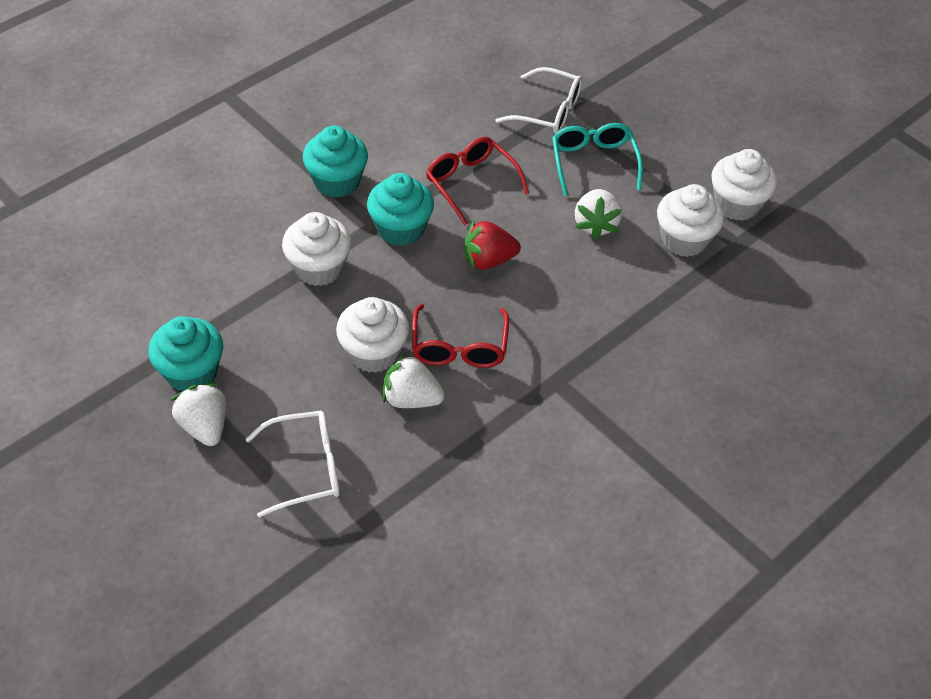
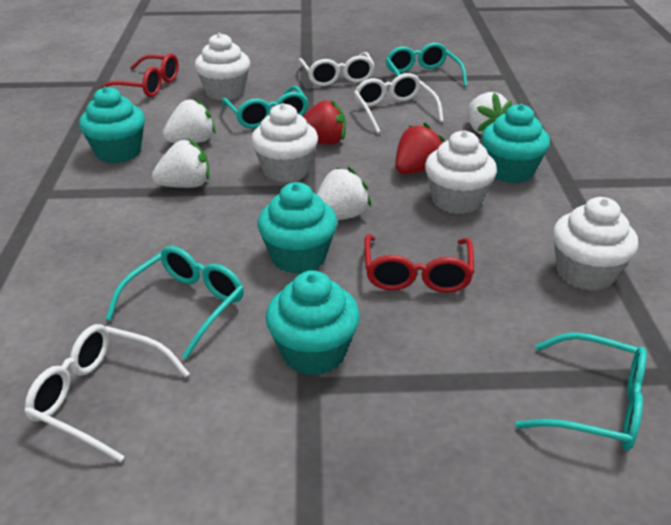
red strawberry: [465,220,521,270] = 1 -> [303,100,346,145] [395,123,444,174] = 2
turquoise cupcake: [149,316,223,391] [303,125,368,198] [367,173,434,246] = 3 -> [79,87,145,163] [257,182,337,274] [266,270,360,376] [482,104,550,184] = 4
turquoise glasses: [552,123,643,196] = 1 -> [105,246,244,359] [222,86,309,128] [386,43,467,87] [515,332,647,451] = 4
white glasses: [246,411,340,518] [495,67,582,134] = 2 -> [24,324,190,462] [298,52,375,86] [354,73,444,133] = 3
white strawberry: [170,383,226,446] [383,353,445,408] [575,189,622,240] = 3 -> [152,139,210,188] [162,97,216,143] [317,167,371,220] [467,92,512,135] = 4

